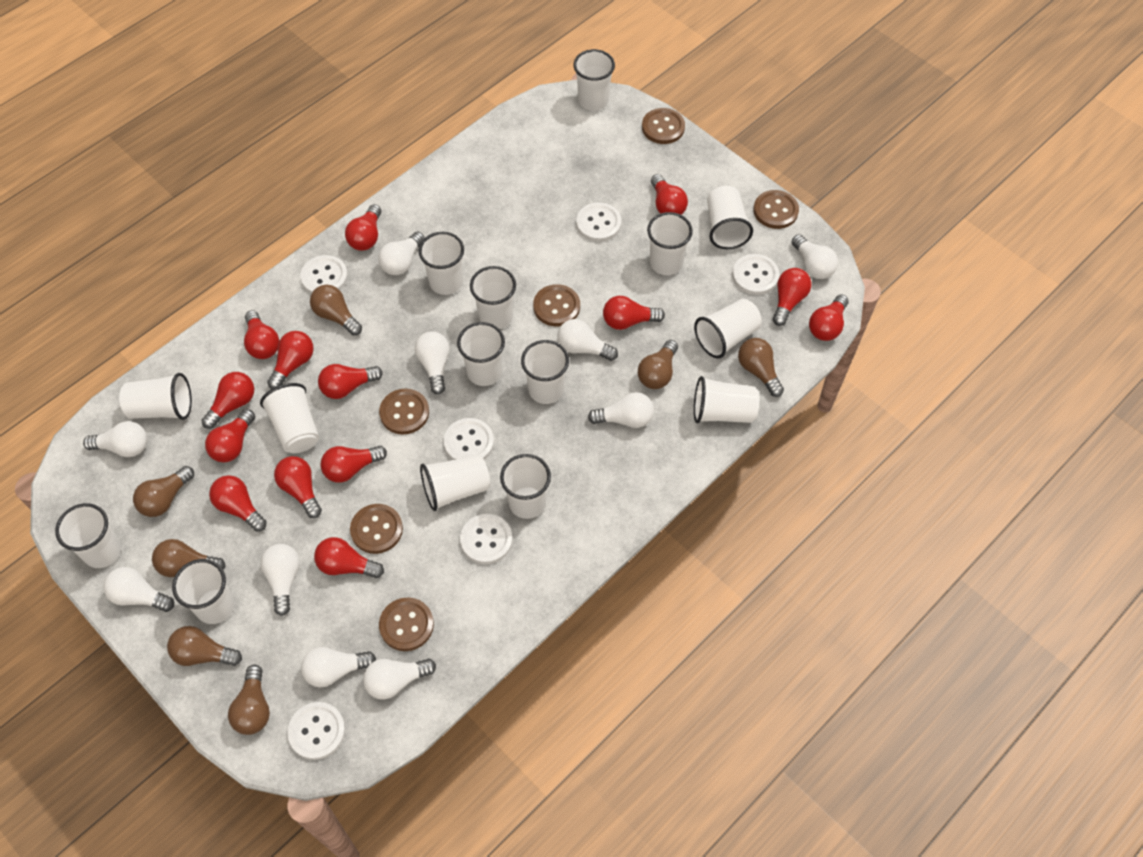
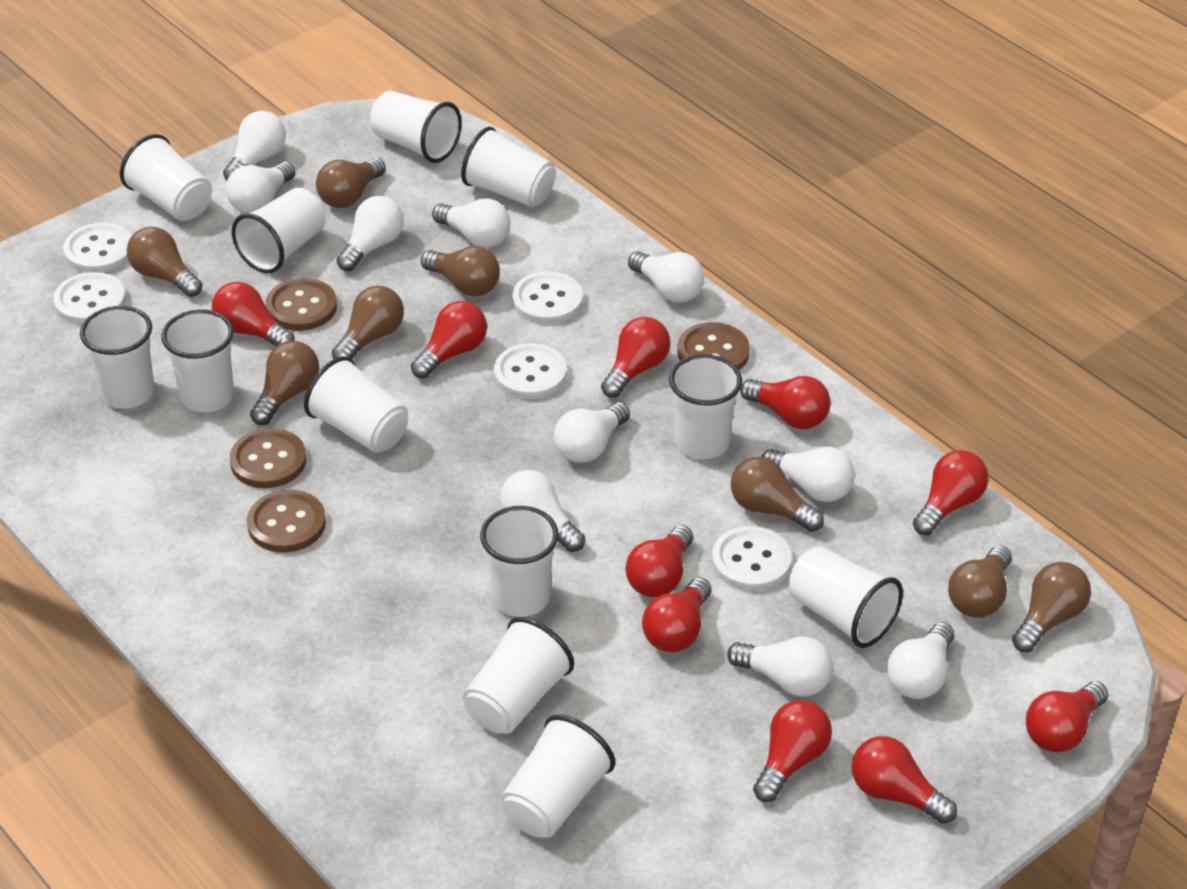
brown button: [350,504,403,554] [379,389,429,434] [379,597,434,651] [533,284,580,326] [642,108,685,144] [753,190,799,229] = 6 -> [230,428,307,488] [247,490,326,553] [265,278,337,331] [677,322,750,370] = 4
brown light bulb: [133,466,194,517] [152,539,226,577] [167,626,242,666] [228,665,270,735] [310,284,362,335] [638,340,678,389] [738,338,784,397] = 7 -> [127,227,202,297] [250,341,319,425] [316,157,386,208] [332,286,404,359] [421,246,500,296] [731,457,824,532] [948,545,1012,618] [1012,562,1091,652] = 8
red light bulb: [201,372,254,429] [205,409,255,463] [209,475,267,532] [244,310,279,359] [267,331,314,389] [274,456,322,518] [314,537,384,578] [318,364,383,399] [321,446,387,483] [345,204,381,251] [603,296,665,330] [651,174,688,215] [773,268,811,326] [809,294,849,341] = 14 -> [212,282,294,347] [411,301,487,378] [601,317,670,398] [626,525,693,598] [642,577,711,652] [740,376,831,429] [753,700,832,802] [851,736,957,824] [913,450,988,535] [1026,681,1108,753] = 10
white button: [288,702,345,760] [300,255,348,294] [444,418,494,460] [460,514,513,564] [576,202,621,242] [732,254,779,295] = 6 -> [53,272,126,325] [63,223,131,273] [494,343,567,399] [512,272,583,324] [712,526,792,591] = 5
white cup: [55,503,121,568] [119,373,192,420] [172,559,234,624] [260,383,319,454] [419,232,464,295] [420,454,490,511] [457,322,505,386] [470,266,516,329] [500,454,551,519] [521,340,569,404] [574,49,615,111] [647,212,693,275] [694,299,761,359] [694,376,759,423] [707,186,753,249] = 15 -> [80,306,155,409] [120,134,212,221] [161,309,234,412] [232,188,326,273] [304,356,408,453] [370,91,462,163] [461,127,556,208] [463,617,574,734] [480,506,559,617] [500,715,615,838] [669,354,742,459] [789,546,903,648] = 12

